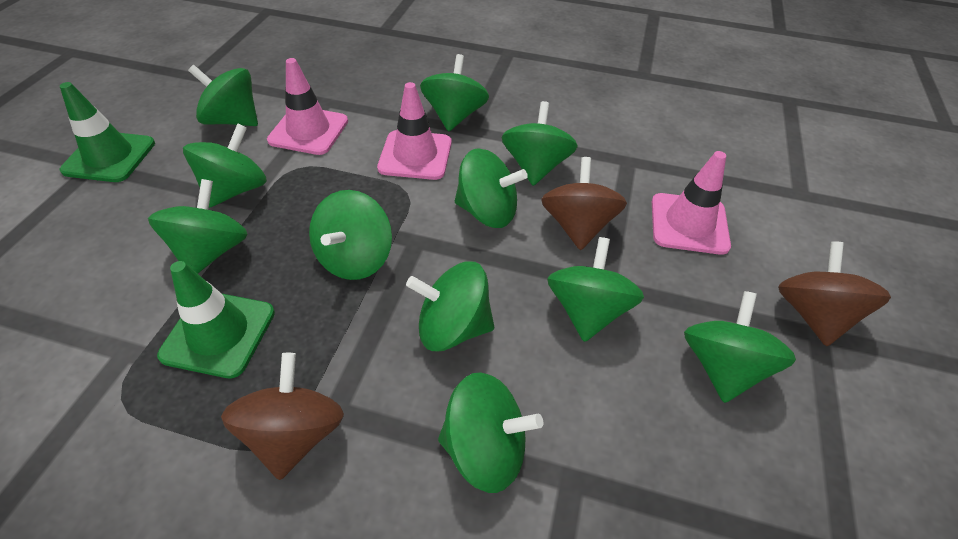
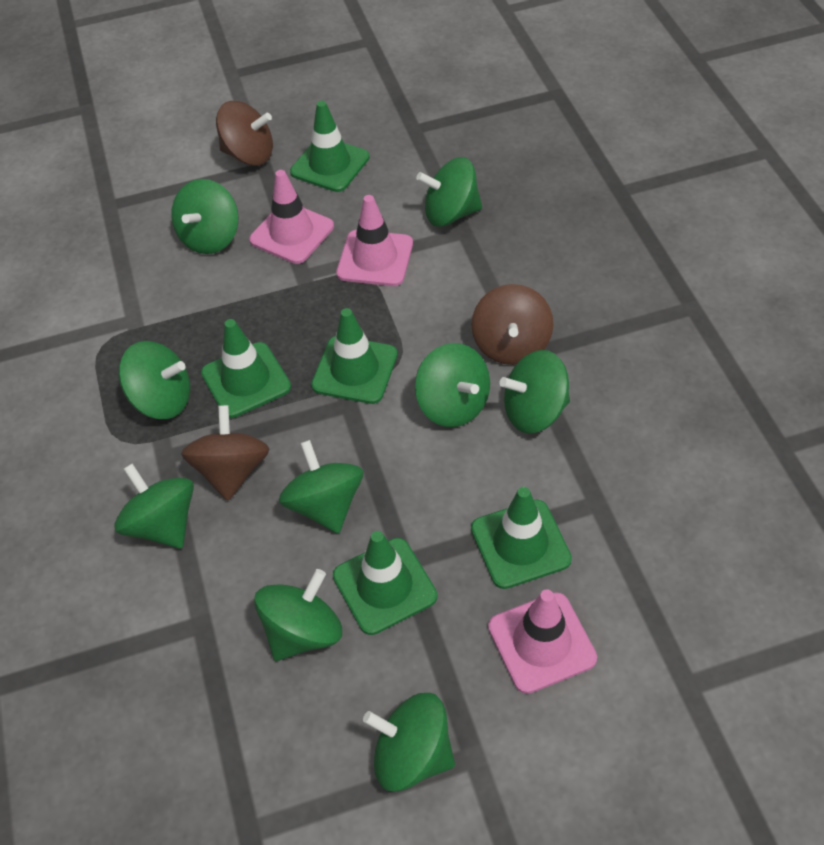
green spinning top: [148,179,248,274] [183,123,267,208] [188,65,258,126] [309,190,392,280] [406,261,494,351] [420,54,489,131] [438,372,543,493] [455,148,528,228] [502,101,578,186] [547,237,644,342] [684,291,796,403] = 11 -> [114,464,194,548] [119,341,190,419] [171,179,238,254] [254,569,342,661] [279,440,363,534] [363,693,455,792] [415,343,490,427] [416,157,482,227] [500,350,570,433] = 9
green traffic cone: [60,82,155,182] [157,261,275,378] = 2 -> [201,319,291,418] [290,101,370,192] [311,308,398,404] [333,531,437,635] [471,487,572,589] = 5

